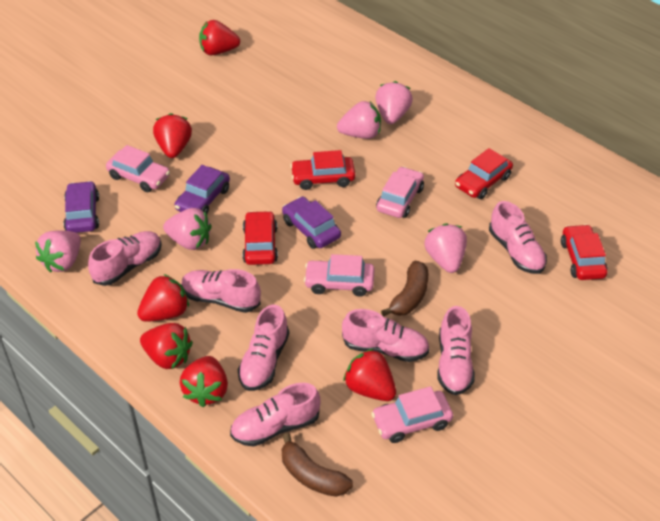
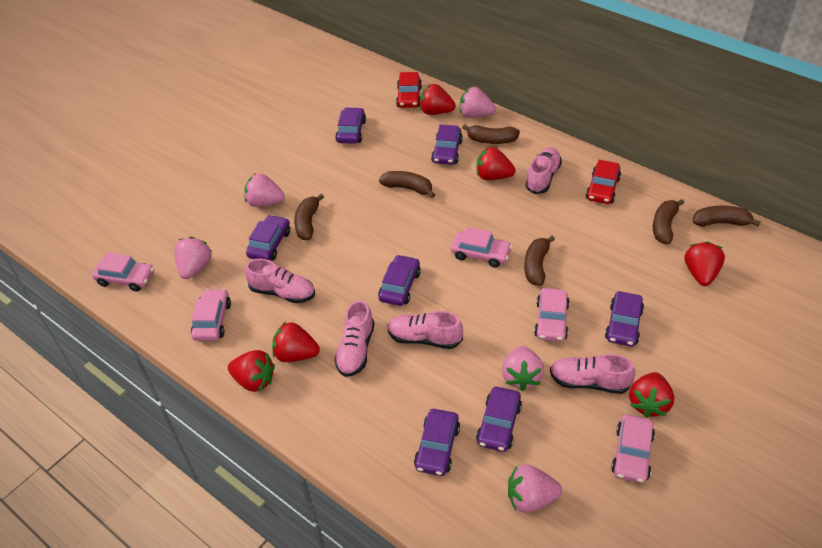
brown banana: [282,433,353,497] [381,261,428,317] = 2 -> [294,194,324,240] [379,171,435,198] [462,124,520,144] [524,236,555,286] [653,199,684,244] [693,206,761,227] = 6
pink car: [106,145,170,192] [304,254,375,297] [371,386,453,443] [376,166,424,218] = 4 -> [92,253,154,292] [191,289,231,341] [451,227,512,268] [534,288,570,342] [611,414,655,483] = 5
pink shoe: [88,231,162,286] [181,269,261,313] [230,383,321,447] [238,305,289,391] [342,309,430,362] [437,306,475,395] [489,201,547,274] = 7 -> [245,259,315,303] [334,300,375,377] [387,311,463,349] [526,147,562,194] [550,354,635,394] = 5
purple car: [63,181,99,233] [174,165,230,214] [282,197,341,249] = 3 -> [246,215,290,261] [335,107,366,144] [378,255,421,306] [414,409,460,476] [431,124,463,165] [476,387,522,452] [605,291,644,347] = 7
red car: [242,211,278,265] [290,150,355,190] [455,148,513,199] [561,224,608,280] = 4 -> [396,72,422,108] [586,160,621,204] = 2

